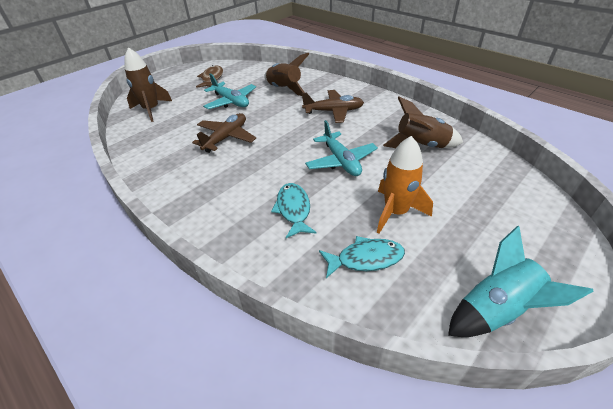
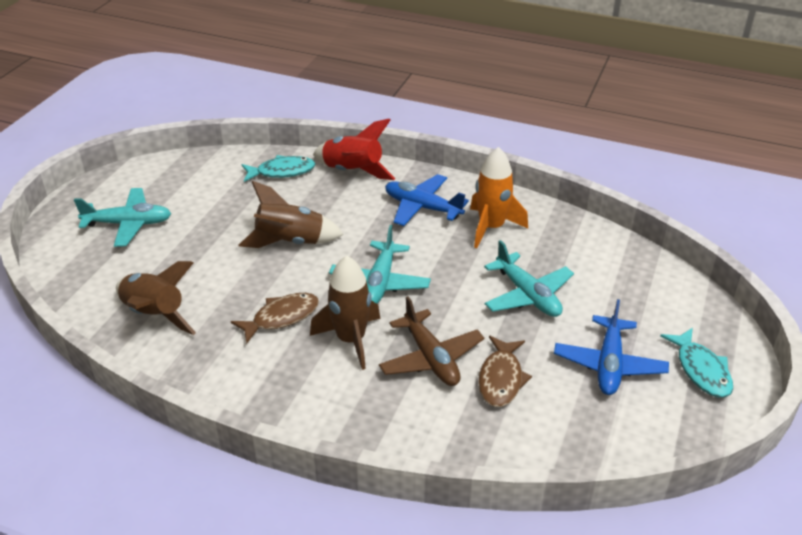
blue plane: none = 0 -> [385,174,469,226] [554,299,669,395] = 2
brown fish: [196,65,223,88] = 1 -> [231,293,319,344] [478,336,532,407] = 2
brown plane: [192,113,256,153] [302,90,364,123] = 2 -> [379,296,484,386] = 1
red rocket: none = 0 -> [313,119,396,180] = 1
turquoise plane: [203,73,256,109] [305,120,378,176] = 2 -> [74,188,171,247] [329,225,431,304] [484,240,574,317] = 3
turquoise rocket: [448,226,594,337] = 1 -> none = 0

